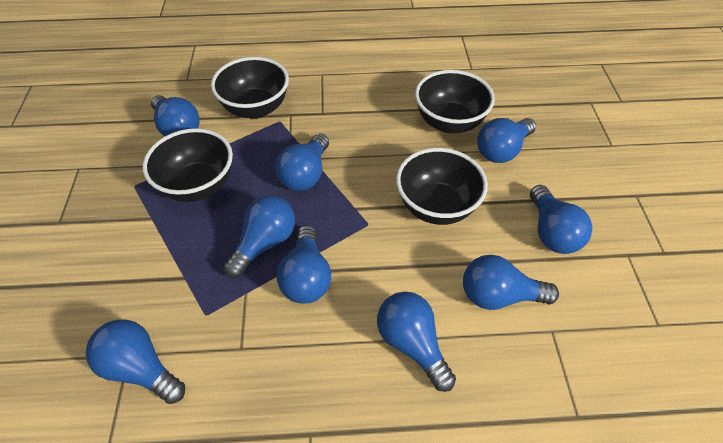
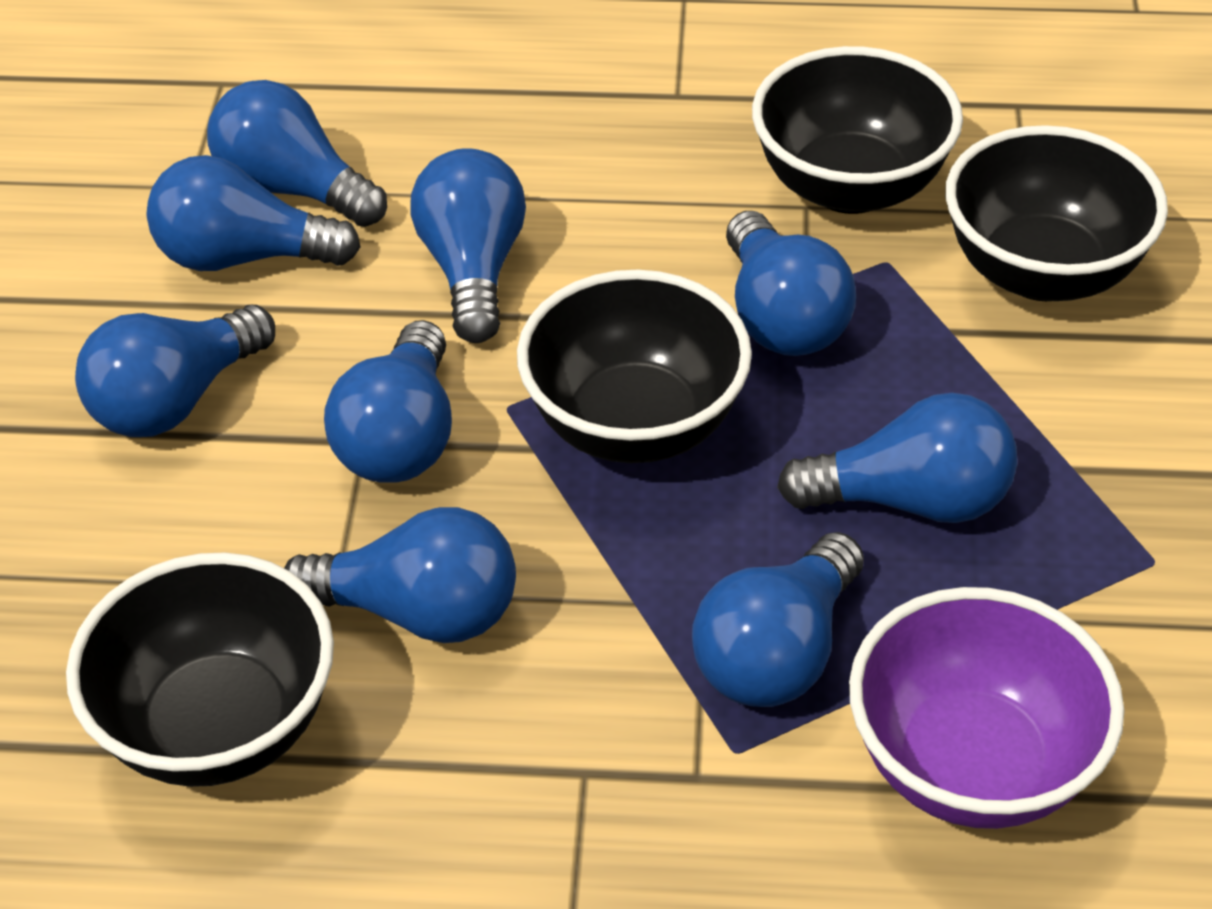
purple bowl: none = 0 -> [849,587,1125,829] = 1

